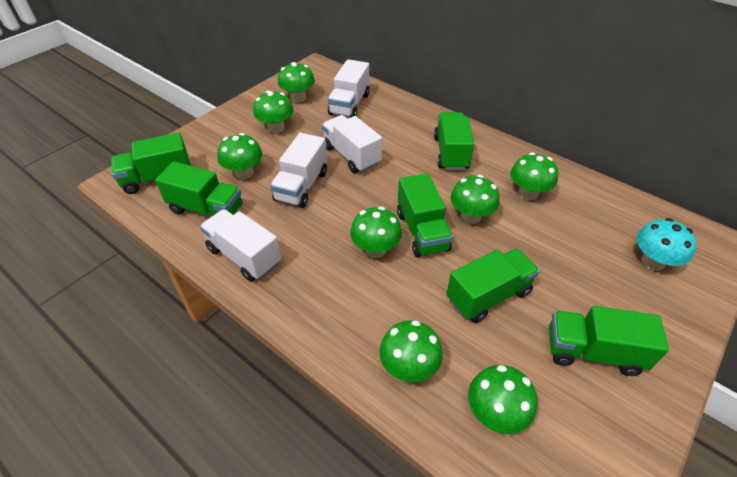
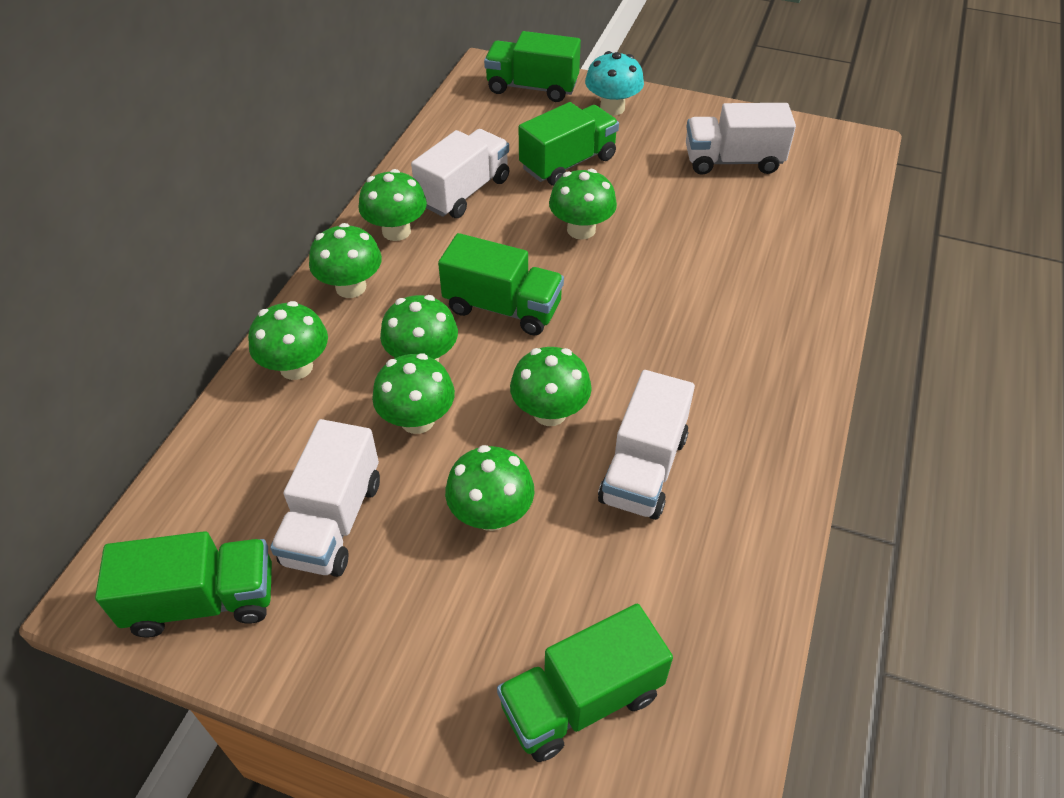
green truck: [111,133,190,194] [155,162,243,216] [397,173,453,257] [434,112,474,170] [446,248,540,323] [549,306,669,376] = 6 -> [95,531,272,638] [438,233,564,336] [484,31,581,102] [497,604,673,762] [519,102,619,186] = 5

